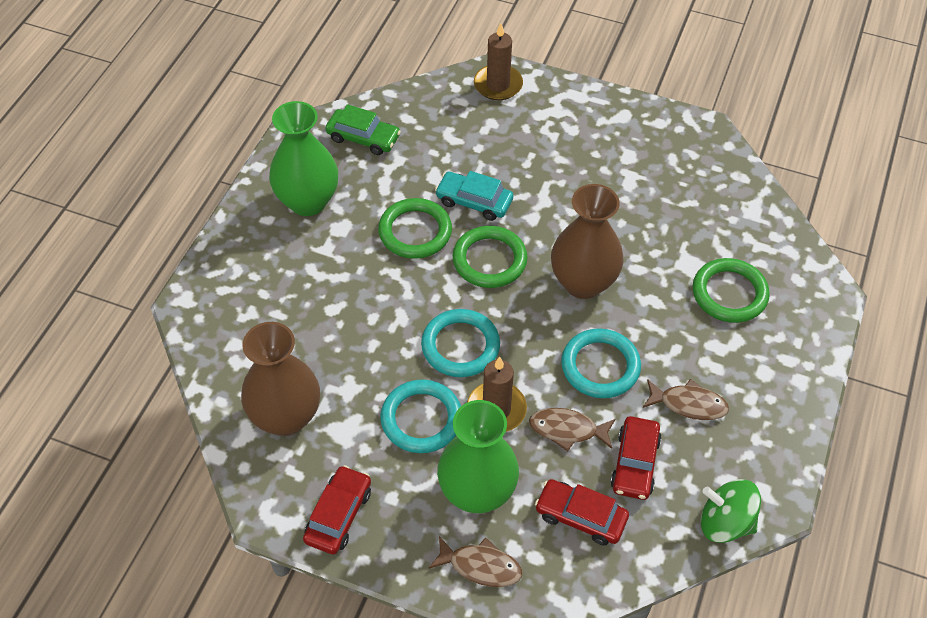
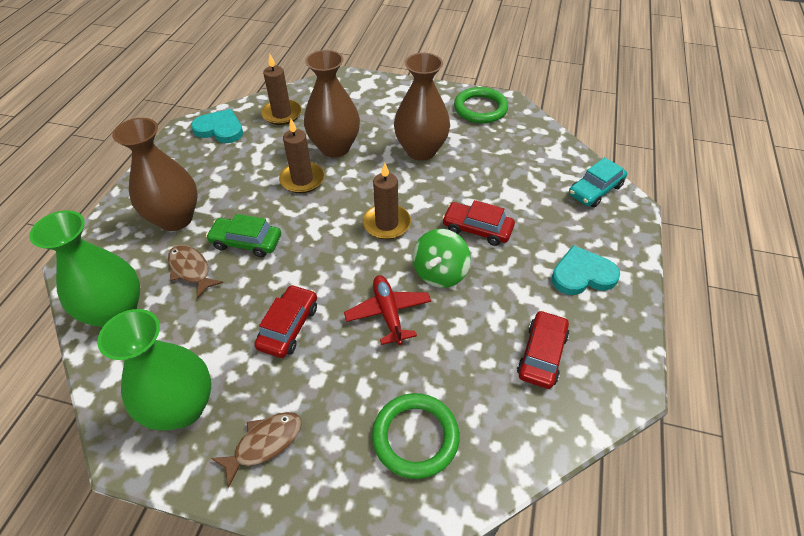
brown candle: [467,357,527,432] [474,23,523,100] = 2 -> [261,54,302,125] [279,119,325,193] [363,163,411,239] = 3
brown fish: [428,536,522,587] [529,408,615,451] [643,379,729,420] = 3 -> [168,245,223,298] [211,412,302,488] = 2
brown vase: [241,322,320,436] [551,184,623,299] = 2 -> [112,118,198,231] [304,50,360,157] [394,53,450,161] = 3
green ring: [378,198,452,259] [453,226,528,288] [693,258,770,323] = 3 -> [372,393,460,479] [454,87,508,124] = 2
red plane: none = 0 -> [344,275,431,345] = 1
turquoise heart: none = 0 -> [191,109,243,143] [551,245,620,295] = 2
turquoise ring: [380,379,461,453] [421,309,500,377] [561,328,641,398] = 3 -> none = 0

